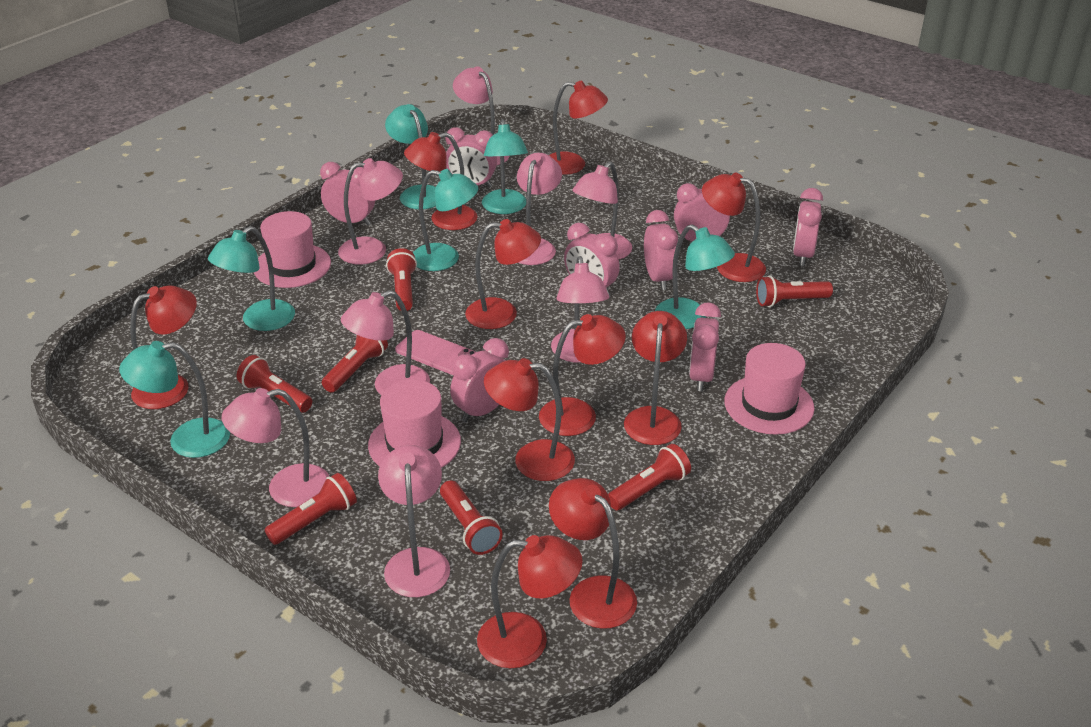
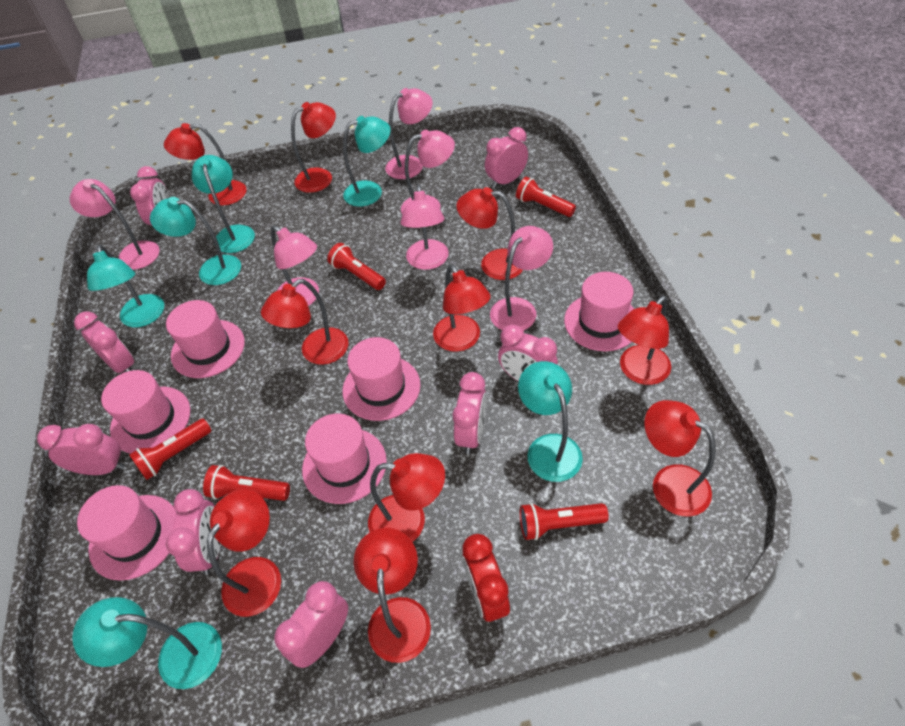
pink hat: [254,211,331,288] [368,380,461,468] [724,343,814,435] = 3 -> [77,485,177,581] [101,370,190,453] [166,300,245,378] [302,414,387,504] [342,337,421,421] [564,272,634,351] = 6
pink lamp: [222,388,330,507] [338,158,403,265] [341,290,430,395] [378,445,450,597] [453,66,510,165] [517,153,562,265] [551,256,609,363] [572,161,632,260] = 8 -> [70,179,160,270] [271,225,319,306] [385,88,433,179] [400,184,449,270] [401,130,455,214] [490,226,553,331] = 6
pink phone: [395,330,476,376] = 1 -> none = 0
red clock: none = 0 -> [462,534,510,622] = 1
red flashlight: [237,355,312,413] [265,473,357,545] [322,335,388,392] [386,248,417,311] [440,480,503,555] [608,444,691,510] [756,276,833,307] = 7 -> [129,418,212,480] [203,465,290,501] [327,243,386,290] [516,176,576,217] [520,503,609,540] = 5

